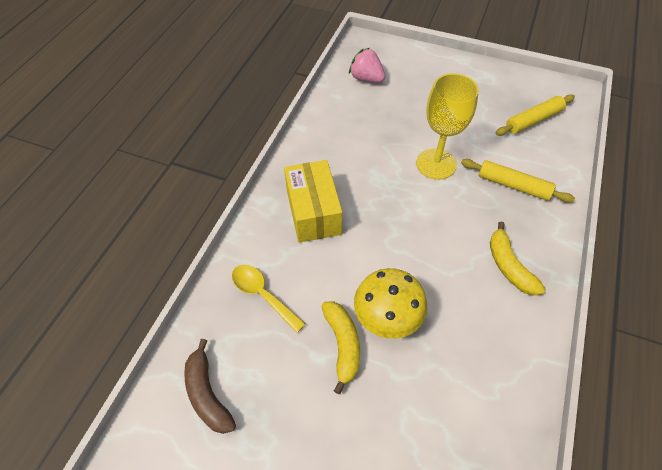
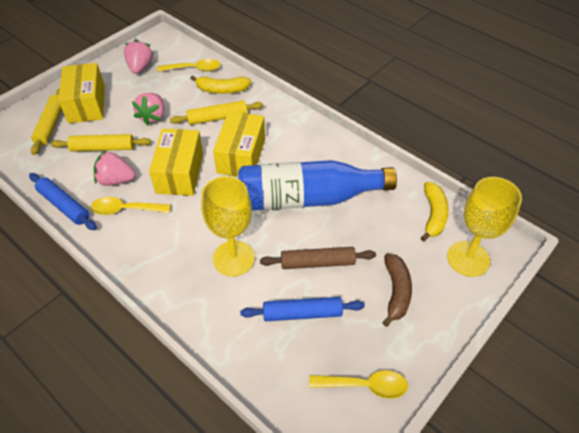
blue bottle: none = 0 -> [238,160,397,210] = 1
blue rolling pin: none = 0 -> [29,173,97,230] [240,297,365,321] = 2
brown rolling pin: none = 0 -> [260,247,376,269] = 1
pink strawberry: [349,48,385,83] = 1 -> [94,150,135,186] [124,39,154,74] [132,93,164,126] = 3
yellow box: [284,160,342,243] = 1 -> [58,63,105,123] [149,129,203,196] [213,111,265,177] = 3
yellow goblet: [416,73,479,180] = 1 -> [201,176,255,276] [447,177,522,277] = 2
yellow mushroom: [354,268,427,339] = 1 -> none = 0
yellow rolling pin: [461,159,575,203] [496,94,575,136] = 2 -> [31,88,62,155] [51,134,151,151] [170,100,263,125] = 3
yellow spoon: [232,265,306,333] = 1 -> [91,197,171,215] [158,59,221,72] [309,370,408,399] = 3

